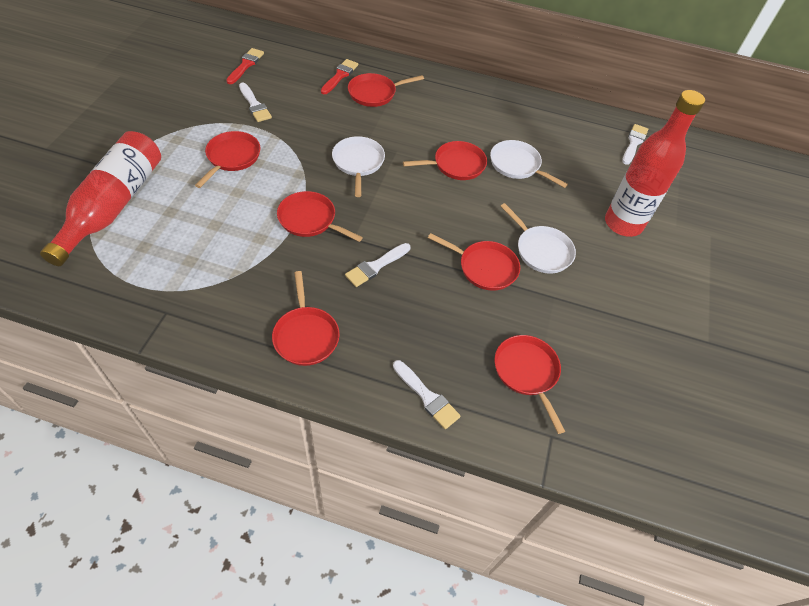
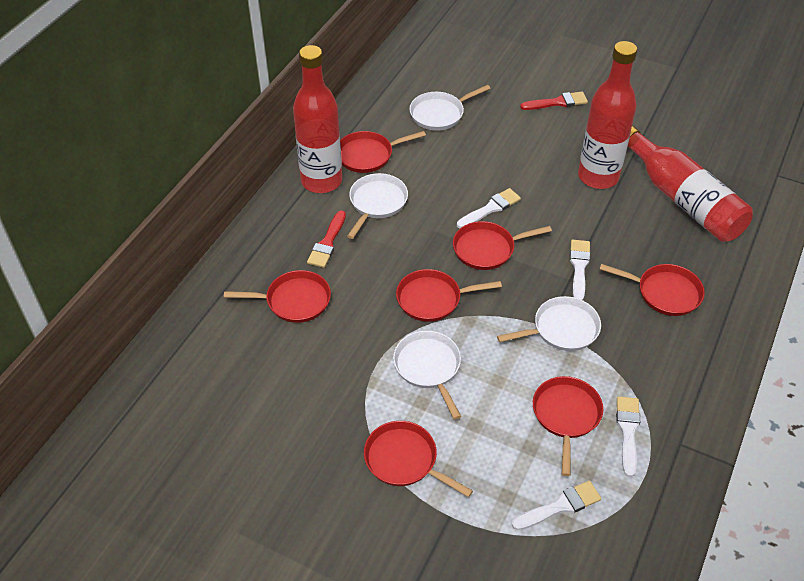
red bottle: [40,131,161,266] [605,90,705,237] = 2 -> [293,45,342,193] [578,41,637,189] [628,126,753,242] = 3
white pan: [332,136,385,197] [490,140,568,188] [500,203,576,274] = 3 -> [347,173,408,239] [393,331,461,419] [410,85,491,131] [497,296,601,351] = 4

